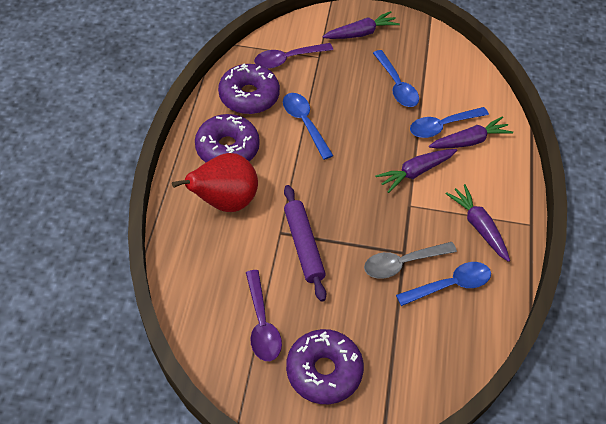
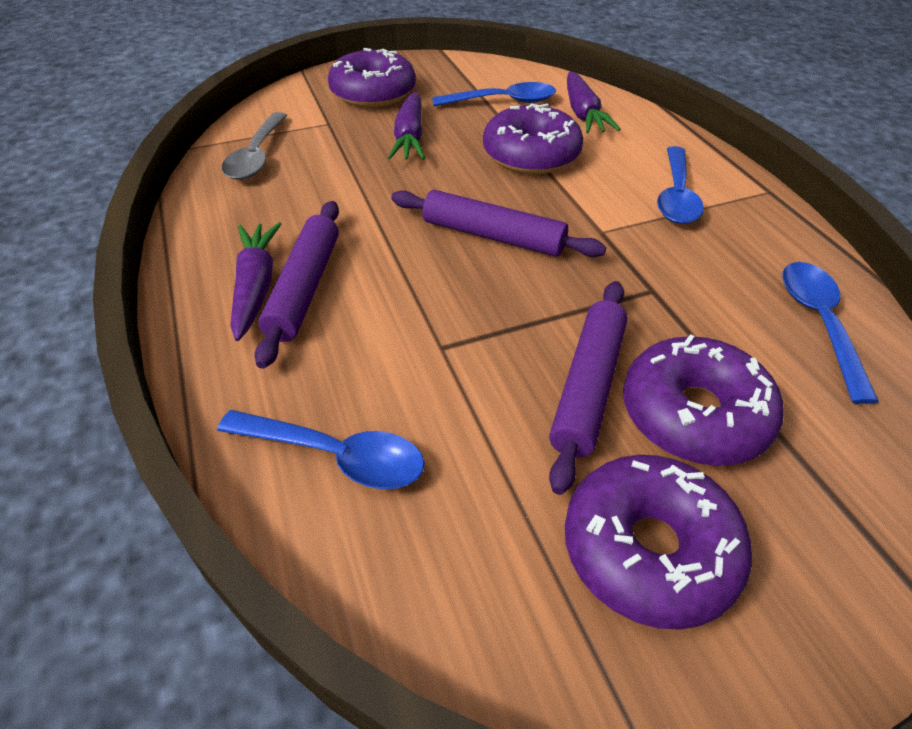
purple carrot: [322,11,400,39] [375,149,457,193] [429,116,513,149] [445,184,510,262] = 4 -> [230,222,281,341] [388,92,425,160] [567,72,621,133] = 3
purple donut: [195,114,260,162] [218,63,280,114] [286,329,364,404] = 3 -> [328,48,416,108] [483,104,583,174] [565,455,752,630] [623,334,784,466] = 4
purple rolling pin: [284,185,326,302] = 1 -> [254,201,339,369] [391,190,606,257] [549,281,627,495] = 3
purple spoon: [246,270,282,361] [254,43,333,69] = 2 -> none = 0
red pear: [172,153,258,212] = 1 -> none = 0

